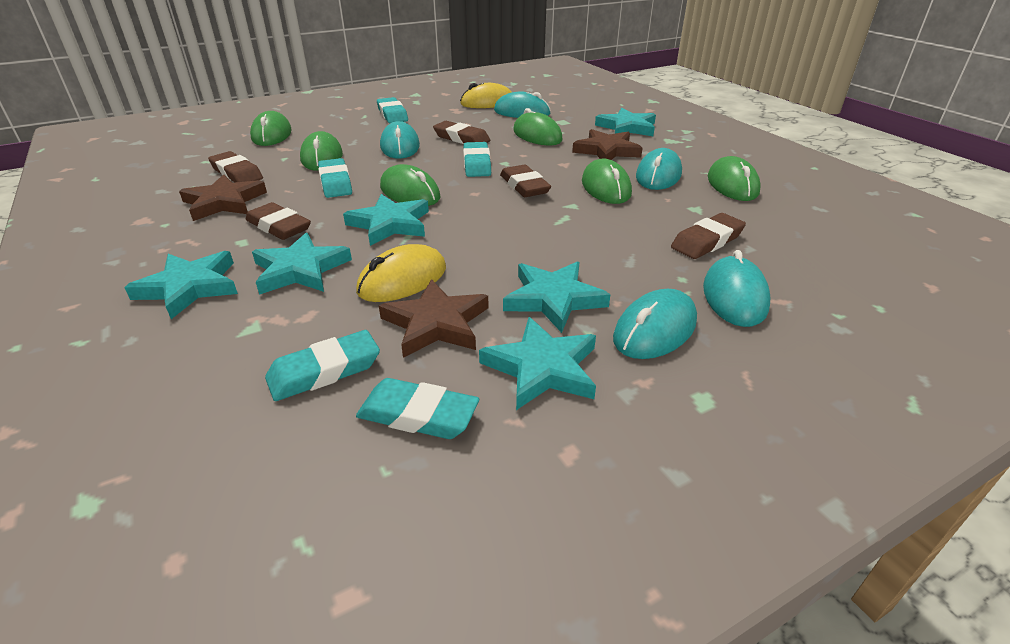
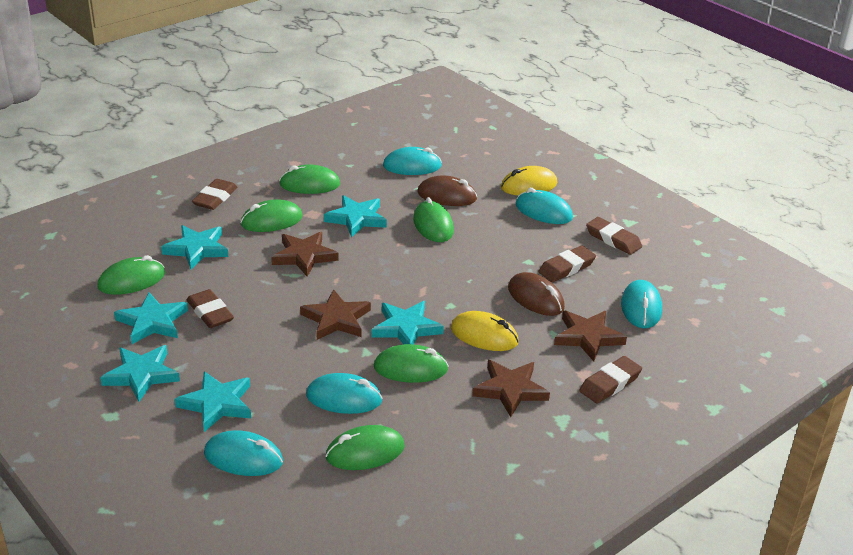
brown mouse: none = 0 -> [417,175,477,206] [508,272,565,316] = 2
brown star: [179,174,267,221] [379,279,489,358] [572,129,642,160] = 3 -> [271,232,339,277] [300,289,371,340] [472,360,550,417] [554,311,627,361] = 4
turquoise eraser: [265,330,380,401] [318,158,352,198] [356,378,479,439] [377,97,408,123] [463,142,491,177] = 5 -> none = 0

